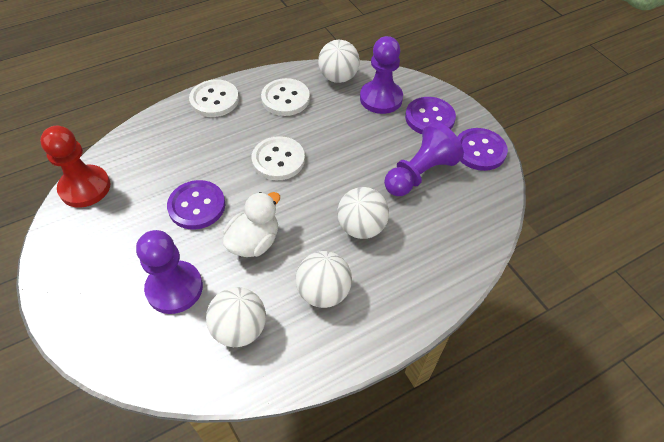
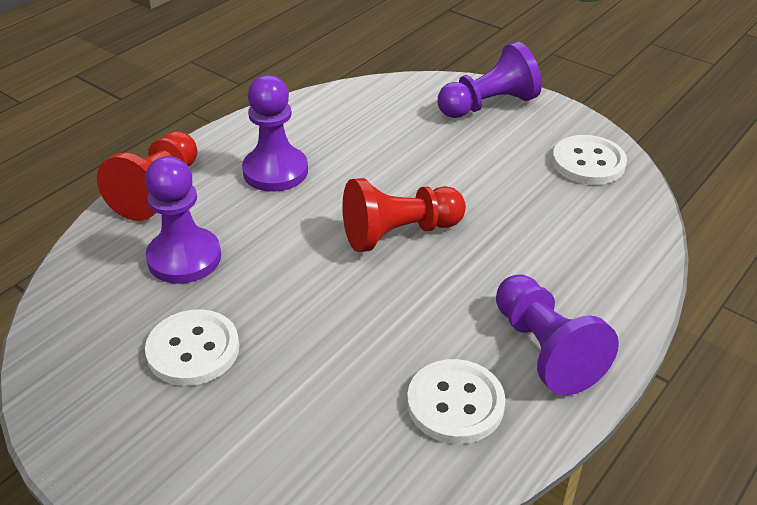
purple button: [167,180,225,230] [405,97,456,134] [457,128,508,171] = 3 -> none = 0
purple pawn: [136,230,203,314] [360,36,403,114] [384,122,464,196] = 3 -> [145,156,221,284] [242,75,308,192] [438,41,542,118] [496,274,619,395] = 4
red pawn: [40,126,110,208] = 1 -> [97,131,197,221] [342,178,466,252] = 2
white ball: [206,287,266,347] [296,251,352,308] [318,40,360,83] [337,187,389,239] = 4 -> none = 0
white duck: [223,192,280,257] = 1 -> none = 0

